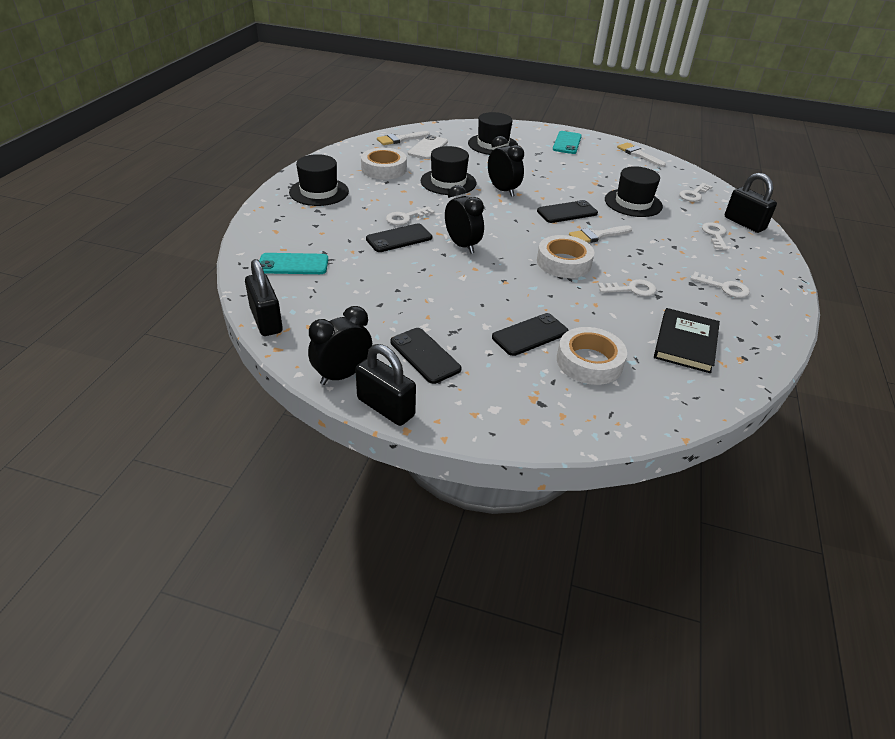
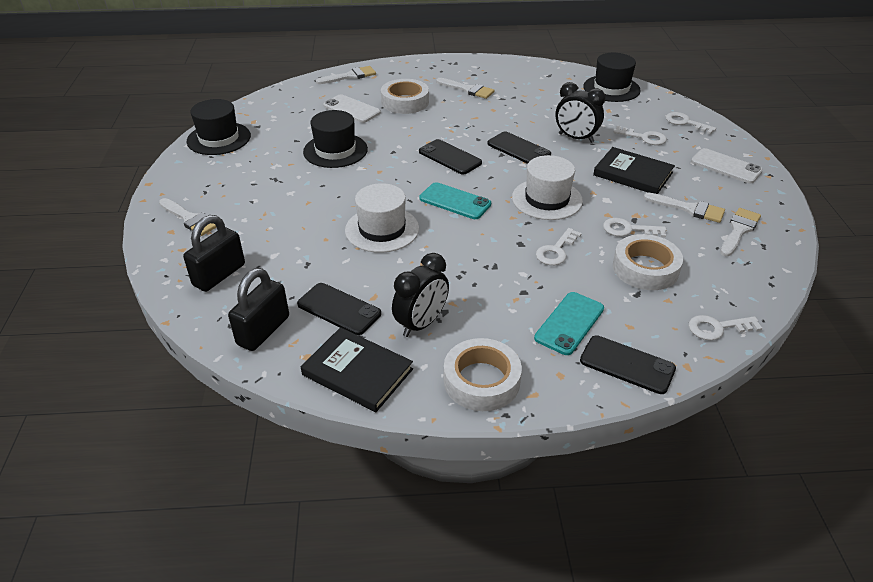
black book: [654,308,720,373] = 1 -> [301,327,413,412] [593,147,675,194] = 2
black clock: [308,306,372,385] [445,185,484,254] [488,136,524,197] = 3 -> [392,253,449,337] [556,82,606,143] = 2
black hat: [289,154,349,206] [421,146,476,195] [468,112,518,155] [605,166,663,217] = 4 -> [187,99,251,155] [303,110,368,168] [583,53,641,102] = 3
black padlock: [245,259,283,336] [355,344,416,426] [725,173,777,233] = 3 -> [183,215,245,292] [228,268,289,351] = 2
white brush: [377,131,430,145] [569,226,632,243] [617,143,666,167] = 3 -> [159,198,216,236] [316,66,376,84] [436,78,495,99] [643,192,725,223] [720,208,761,256] = 5
white hat: none = 0 -> [345,183,419,253] [512,155,583,220] = 2
white phone: [408,135,448,159] = 1 -> [323,94,381,123] [691,148,763,183] = 2

